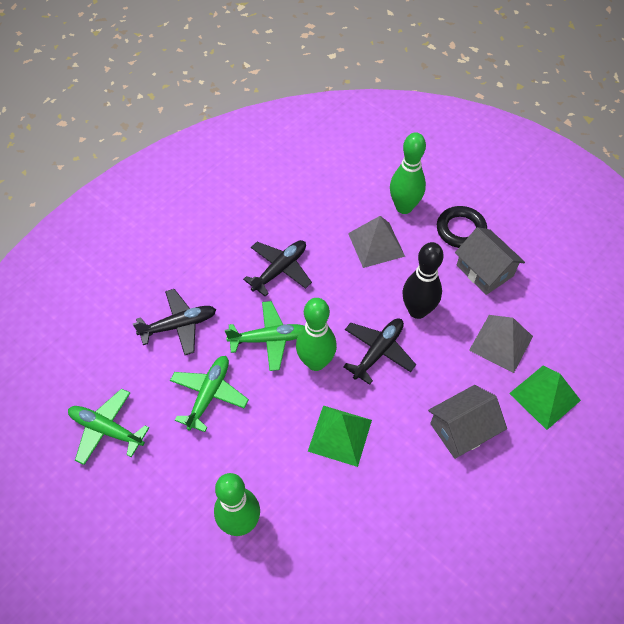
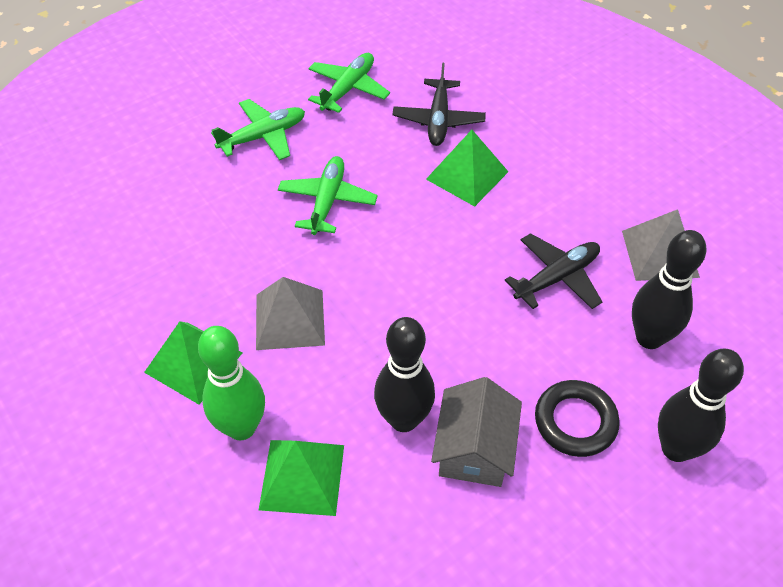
black bowling pin: [402,242,444,319] = 1 -> [374,317,435,432] [632,230,706,349] [658,349,744,462] = 3
black plane: [133,289,216,355] [243,240,312,297] [343,318,416,385] = 3 -> [392,63,486,146] [504,233,602,309] = 2
green bowling pin: [214,473,260,536] [296,298,337,371] [390,132,426,214] = 3 -> [198,326,265,440] = 1
green pyramid: [308,406,372,467] [509,365,581,430] = 2 -> [144,321,242,404] [259,440,344,516] [426,130,508,207] = 3
grey house: [428,385,507,459] [455,227,525,295] = 2 -> [431,377,522,487] = 1

